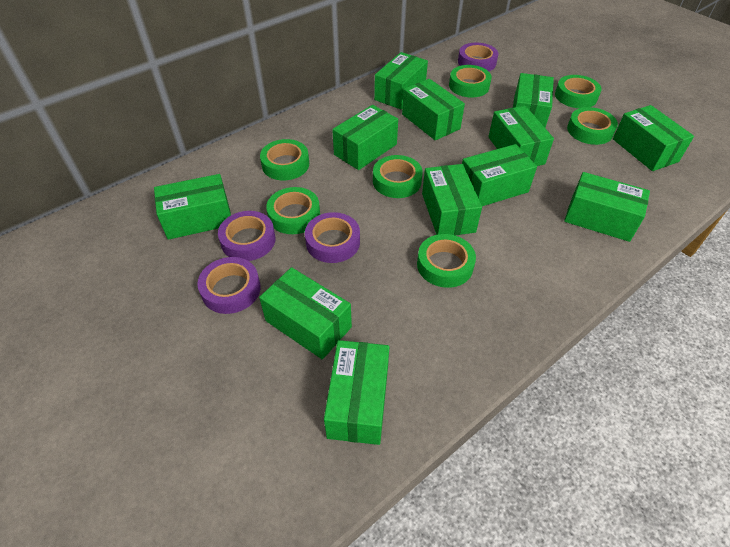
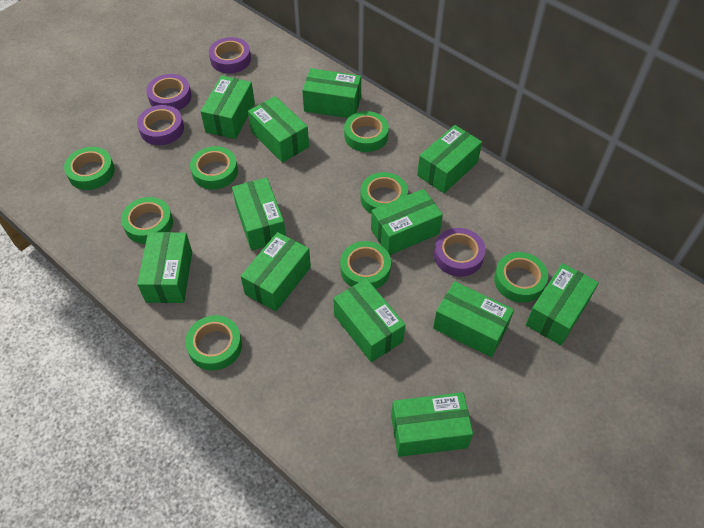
green tape: [260,139,309,180] [266,187,320,234] [373,155,423,198] [417,234,476,288] [449,65,492,97] [555,75,602,108] [567,107,618,145] = 7 -> [64,147,115,190] [121,197,173,244] [185,315,242,371] [190,146,238,190] [340,241,391,289] [344,111,389,152] [361,172,408,214] [494,252,548,303] = 8

